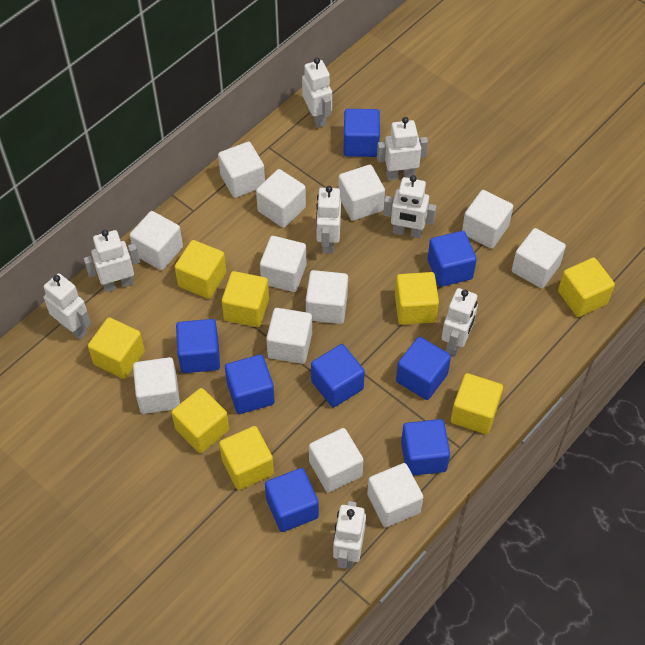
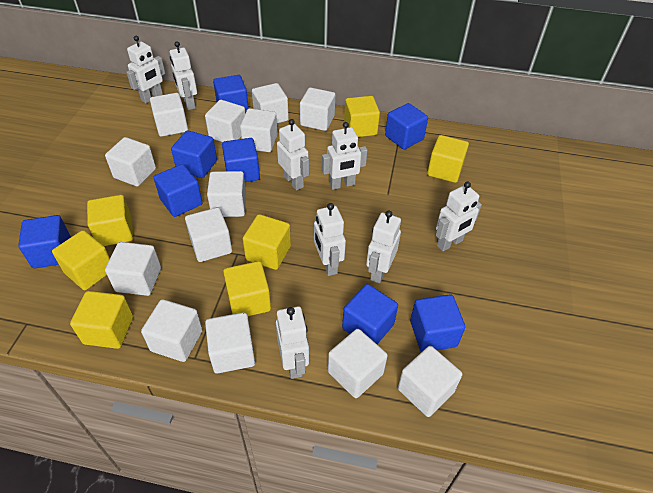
white cube: [129,211,183,270] [133,357,180,414] [218,142,265,198] [256,169,306,228] [260,236,306,292] [266,308,312,364] [306,270,348,324] [309,428,363,493] [338,165,385,221] [367,463,423,528] [462,190,513,249] [512,228,566,288] = 12 -> [105,137,156,187] [105,242,161,296] [141,299,203,362] [150,93,188,137] [185,207,232,262] [205,100,245,142] [205,312,255,374] [207,171,246,217] [240,108,278,152] [252,83,289,123] [300,87,335,131] [328,329,388,398] [398,346,462,417] = 13
yellow cube: [88,317,145,379] [171,388,229,453] [175,240,226,299] [219,426,274,490] [222,271,269,327] [395,272,439,325] [451,373,503,434] [558,258,615,317] = 8 -> [52,230,110,290] [70,291,133,349] [87,195,133,246] [223,261,271,316] [243,214,291,270] [344,96,380,137] [427,135,469,183] = 7

